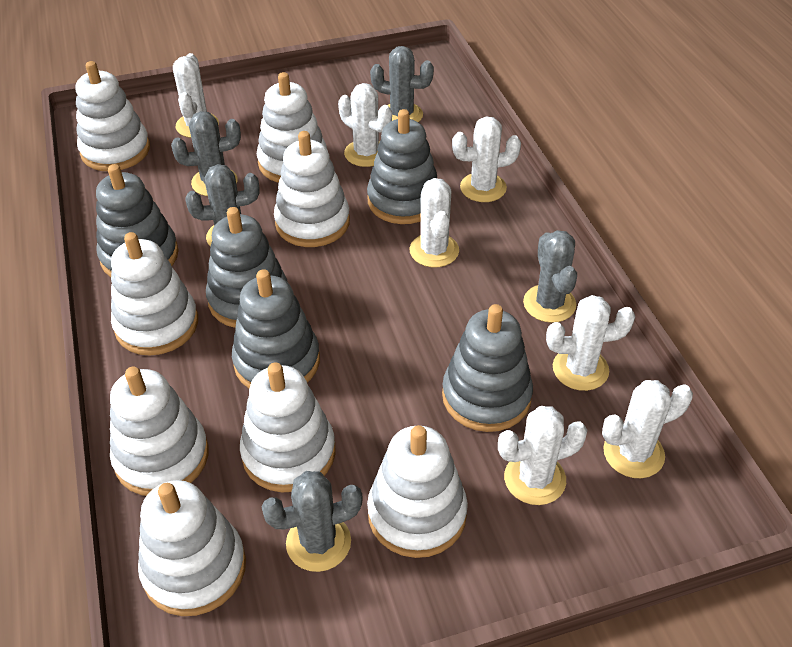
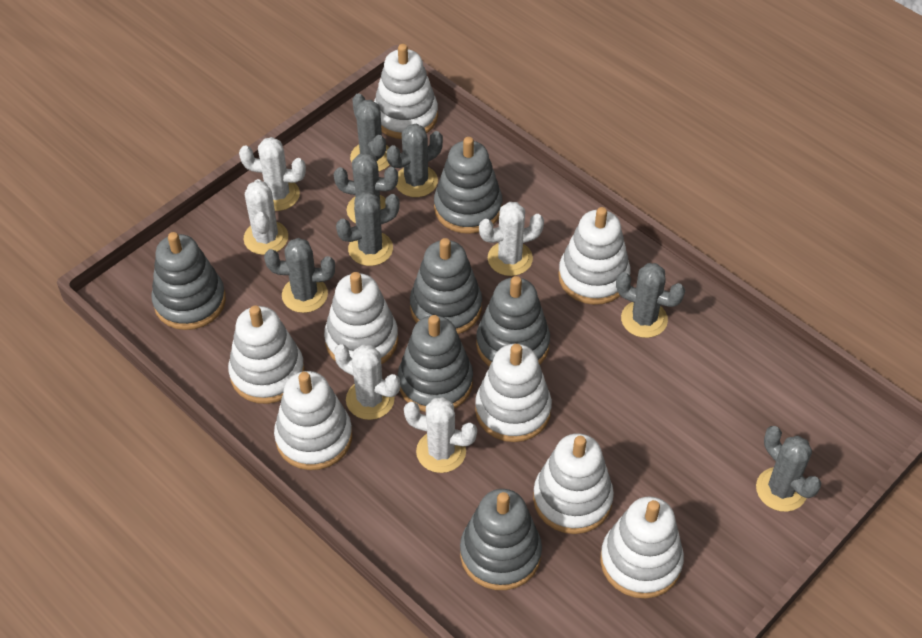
grey cactus: [171,111,241,196] [185,164,260,247] [262,471,363,572] [370,46,434,122] [523,230,577,323] = 5 -> [264,238,335,313] [334,152,398,223] [336,192,400,266] [350,93,390,172] [387,124,443,197] [616,263,685,338] [756,426,821,512] = 7
grey stacking toy: [96,164,178,277] [206,207,287,328] [232,269,320,389] [367,109,438,224] [442,304,533,432] = 5 -> [151,232,226,330] [398,315,473,412] [410,238,482,334] [434,137,502,234] [460,489,542,590] [476,276,550,367] = 6
white cactus: [173,53,219,138] [338,83,392,167] [410,178,459,267] [452,116,521,202] [498,406,588,505] [546,295,635,391] [602,380,693,478] = 7 -> [239,137,306,211] [244,179,288,255] [334,344,400,420] [404,397,477,473] [479,202,544,276] = 5

